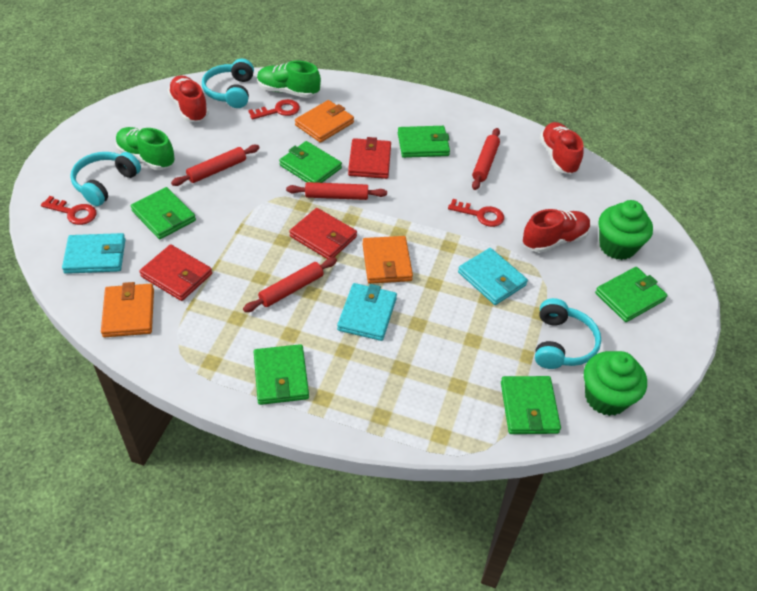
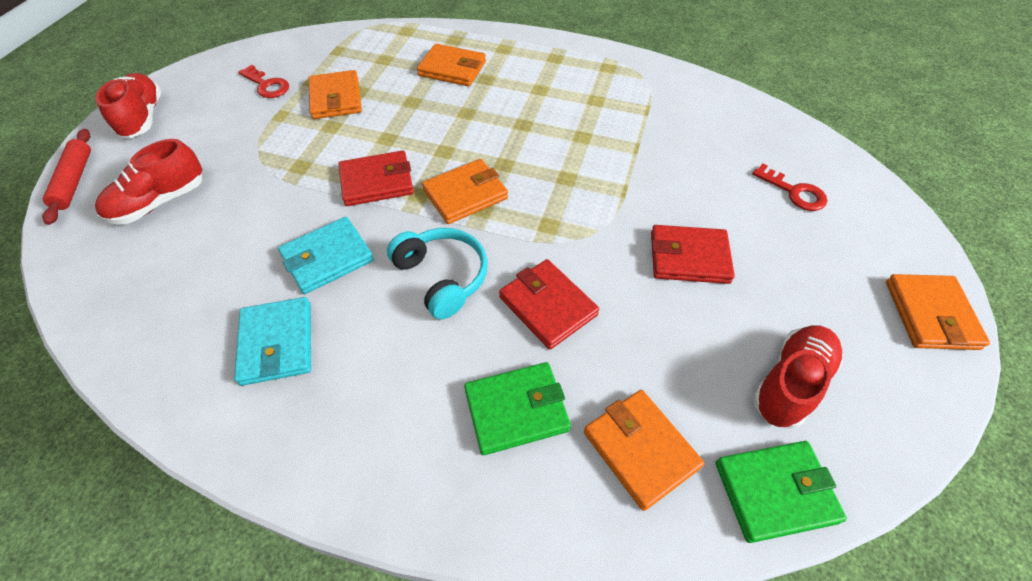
green cupcake: [584,351,647,416] [599,200,653,260] = 2 -> none = 0
green shoe: [115,127,175,170] [257,61,321,98] = 2 -> none = 0
green wallet: [131,187,196,239] [254,344,309,405] [279,141,342,183] [398,126,450,158] [501,376,561,434] [595,267,667,322] = 6 -> [464,362,571,455] [716,441,847,543] = 2
orange wallet: [101,282,154,337] [295,100,354,143] [362,236,413,284] = 3 -> [309,70,362,119] [417,44,486,86] [422,159,508,224] [584,390,704,511] [886,274,990,350] = 5
red key: [41,196,96,225] [248,99,300,120] [448,199,504,227] = 3 -> [238,65,289,98] [752,163,827,211] = 2
red rolling pin: [171,145,260,186] [243,257,337,312] [286,182,387,200] [472,128,500,190] = 4 -> [42,129,91,225] = 1
turquoise headphones: [70,152,141,206] [202,59,254,108] [535,298,601,369] = 3 -> [387,228,488,320] = 1
turquoise wallet: [62,233,126,274] [337,283,397,341] [458,248,528,305] = 3 -> [234,297,311,386] [278,217,374,294] = 2

